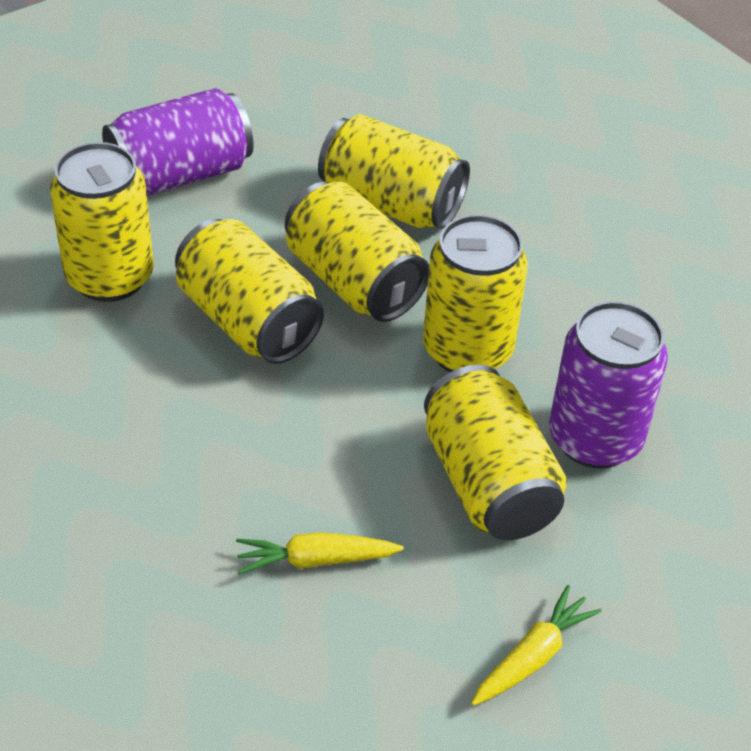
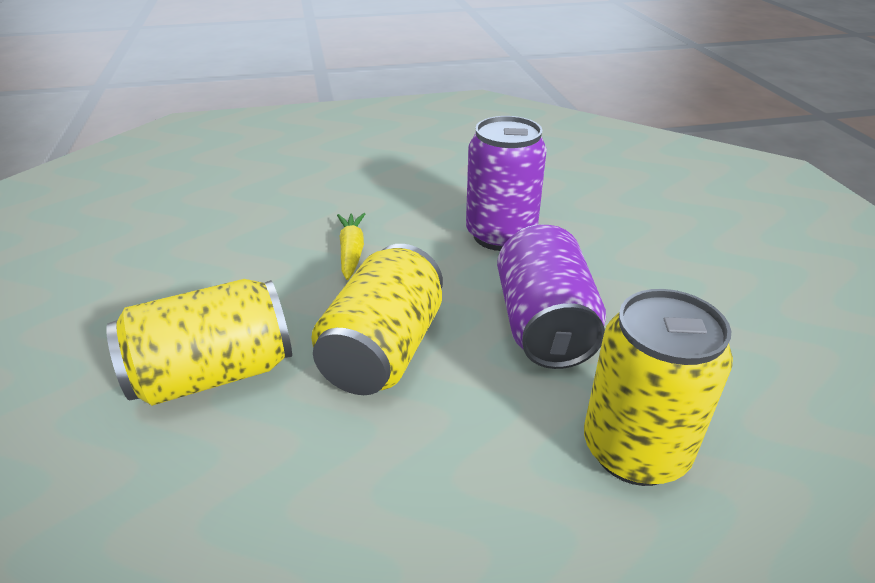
yellow can: [50,142,154,302] [175,219,324,364] [285,182,429,322] [318,114,470,229] [423,214,528,372] [424,364,567,540] = 6 -> [106,279,292,406] [311,244,443,395] [584,289,733,486] = 3
yellow carrot: [236,532,404,575] [471,585,602,706] = 2 -> [337,213,365,280] = 1

